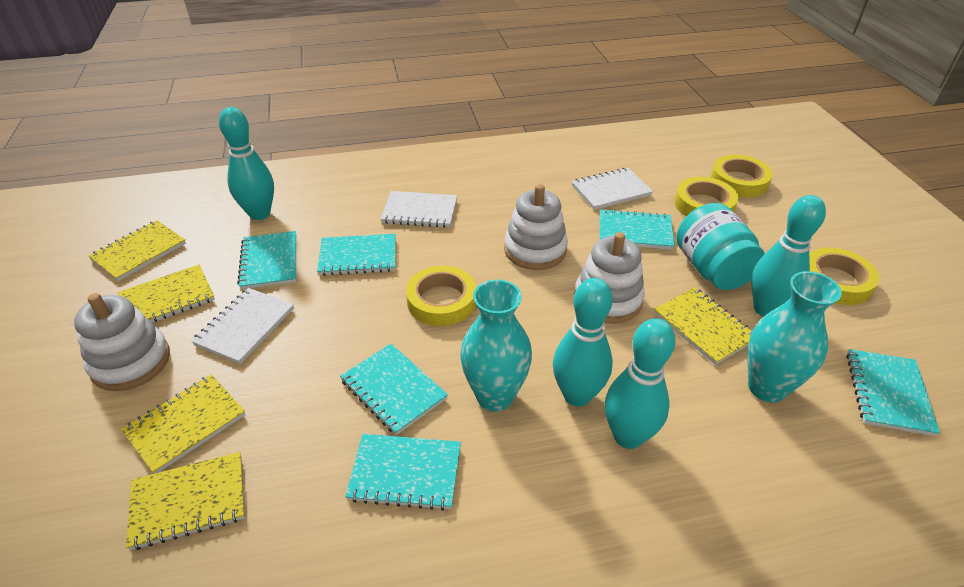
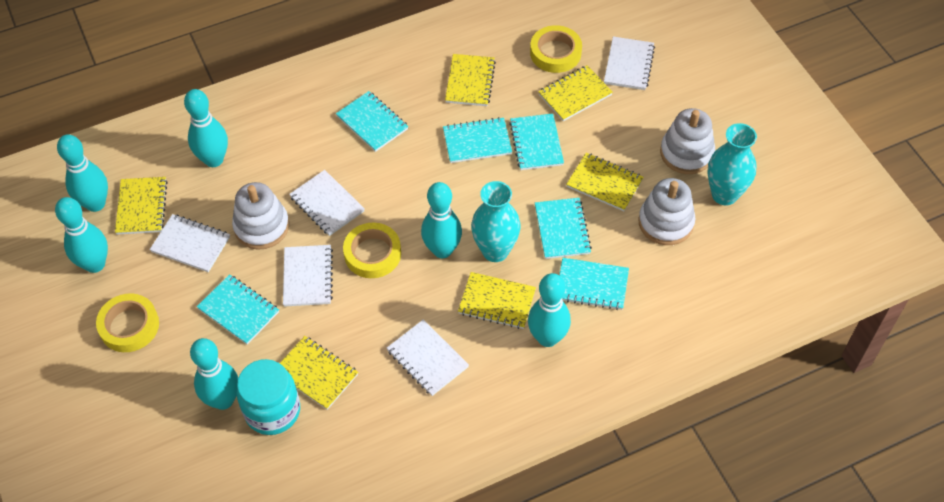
turquoise bowling pin: [219,107,274,220] [553,278,613,407] [605,318,676,449] [751,195,826,317] = 4 -> [55,197,108,273] [57,134,108,212] [184,89,228,167] [190,338,238,410] [421,182,462,258] [528,273,571,347] = 6
white notebook: [191,288,294,364] [381,191,457,228] [572,167,653,210] = 3 -> [149,214,230,272] [283,245,333,307] [289,170,365,236] [387,319,469,396] [604,37,655,90] = 5
yellow notebook: [88,220,186,281] [118,265,215,323] [121,375,246,474] [126,452,245,550] [654,287,753,365] = 5 -> [115,177,167,234] [280,336,358,410] [445,54,496,106] [458,272,536,329] [538,65,613,121] [566,153,644,211] = 6
yellow tape: [406,266,476,326] [674,177,738,216] [711,155,773,198] [809,248,879,305] = 4 -> [96,294,159,352] [343,223,401,278] [530,25,582,73] = 3

